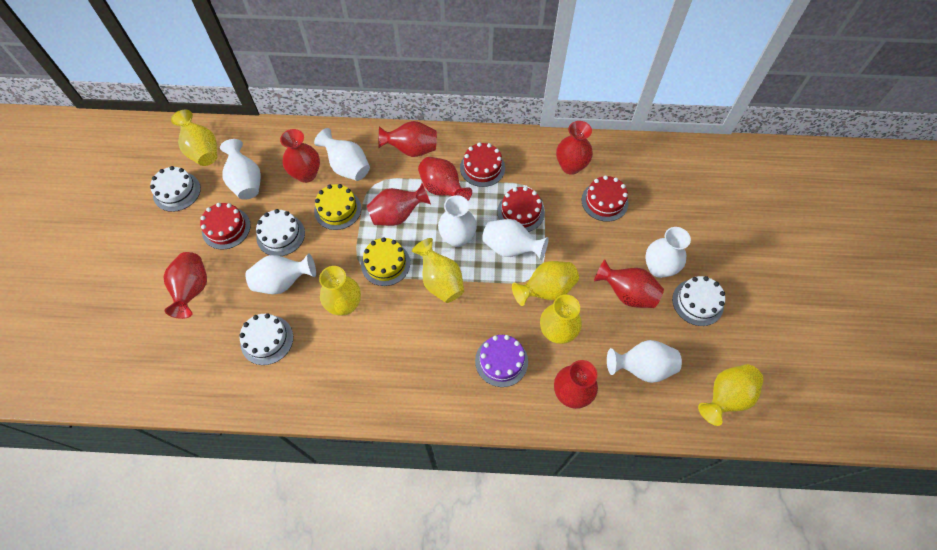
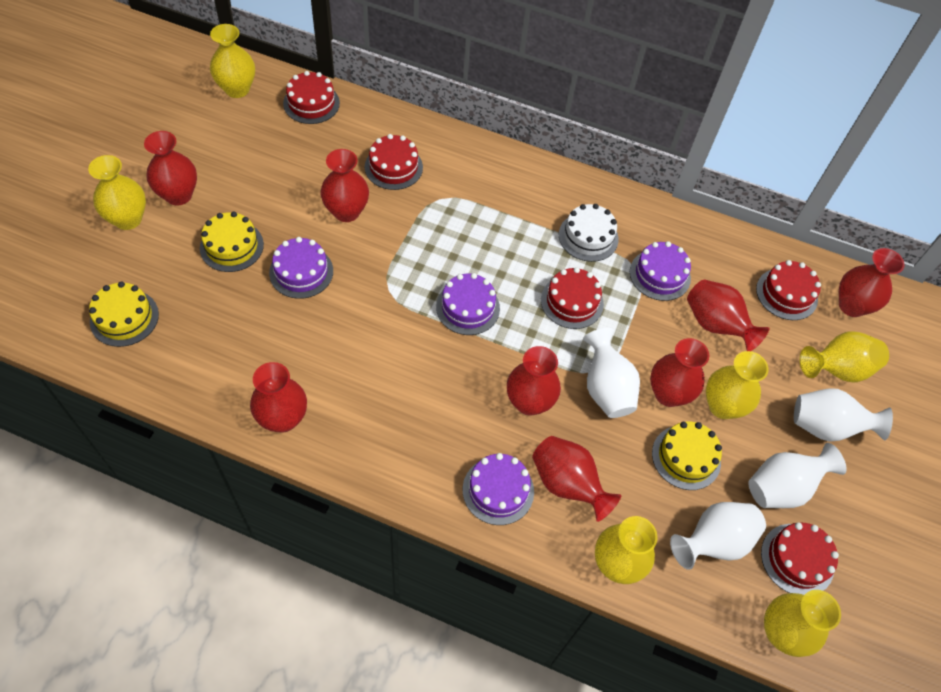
purple cake: [475,335,528,387] = 1 -> [269,237,333,299] [436,273,500,335] [463,453,534,525] [630,241,691,301] = 4
red cake: [200,203,251,250] [460,142,505,187] [497,187,544,232] [582,176,629,222] = 4 -> [283,71,340,124] [365,134,423,190] [541,267,604,329] [756,260,821,320] [761,522,839,595] = 5
white cake: [150,166,201,212] [239,313,293,365] [256,209,305,256] [672,276,725,326] = 4 -> [559,204,619,262] = 1
white vase: [220,139,261,200] [246,253,316,294] [314,128,370,181] [438,195,477,247] [482,219,549,260] [607,340,682,383] [645,227,691,278] = 7 -> [583,328,640,418] [670,502,766,570] [748,443,847,508] [794,388,893,442] = 4
yellow cake: [314,184,361,230] [361,237,410,286] = 2 -> [89,281,159,347] [200,211,264,272] [652,422,722,490] = 3

